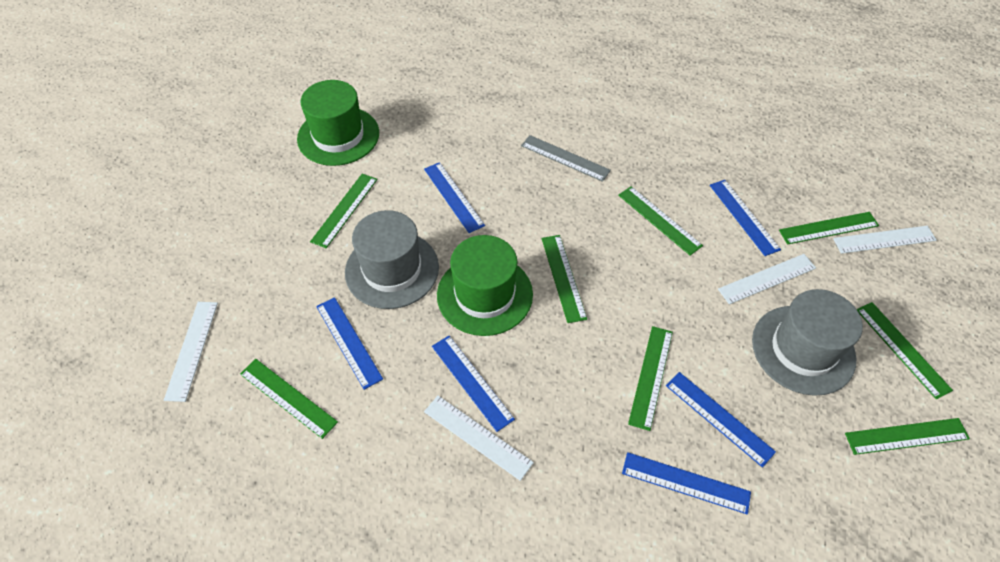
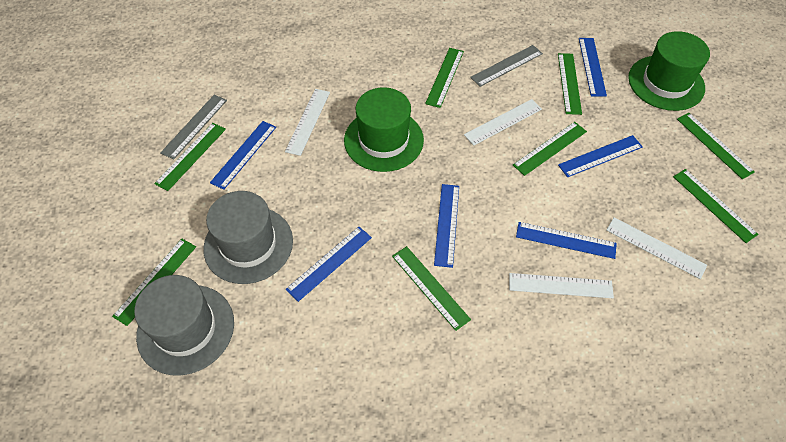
grey ruler: [521,135,611,182] = 1 -> [160,95,227,160] [470,45,543,87] = 2

